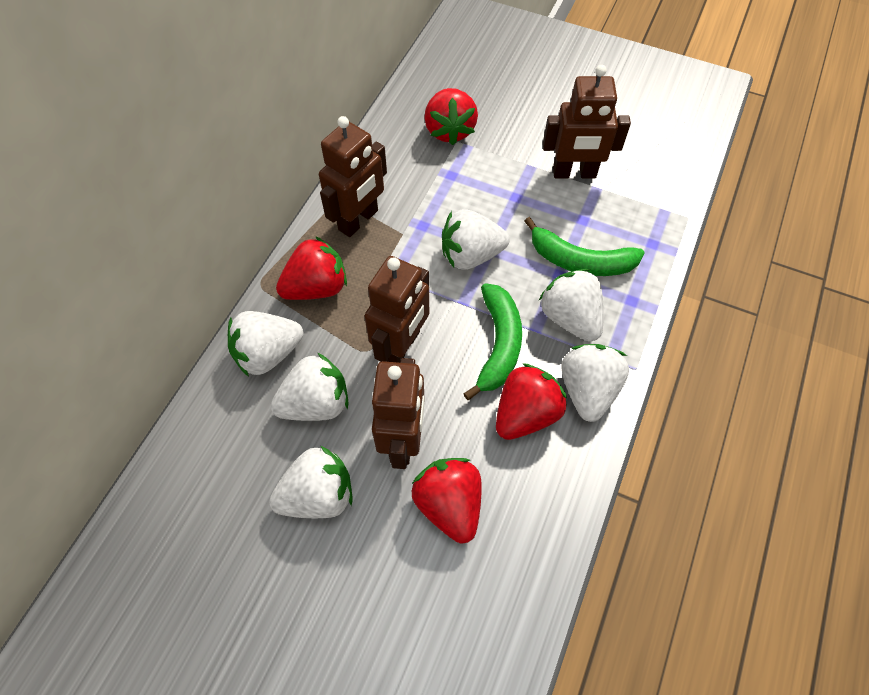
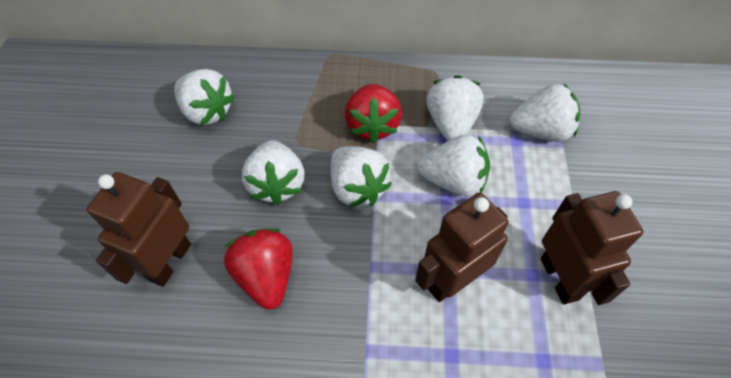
brown robot: [319,116,387,237] [364,256,429,363] [372,358,424,469] [543,65,631,178] = 4 -> [87,172,191,287] [415,193,508,302] [541,191,644,305] = 3
green banana: [464,283,522,400] [524,217,644,276] = 2 -> none = 0
red strawberry: [276,236,347,300] [412,458,482,544] [424,88,478,145] [496,363,567,440] = 4 -> [224,229,293,310] [345,84,402,143] = 2

